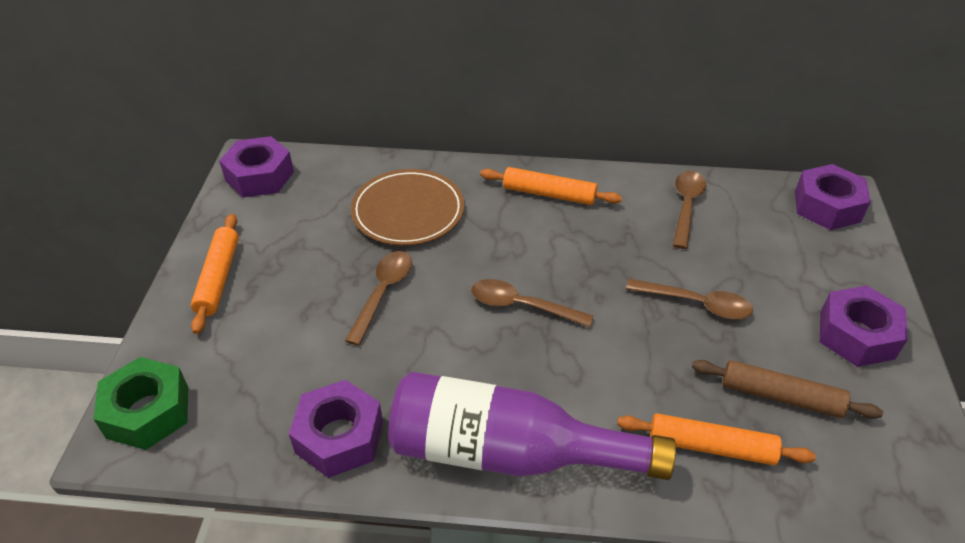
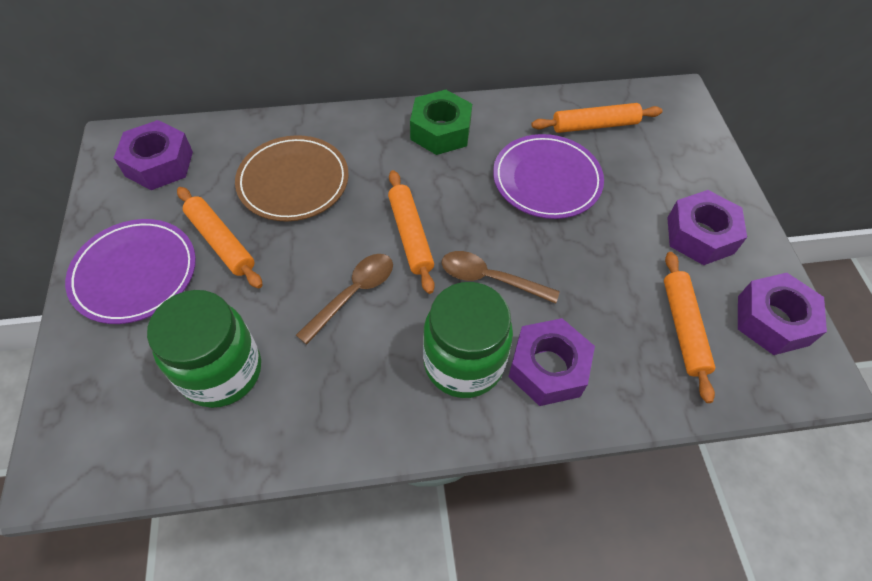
brown rolling pin: [692,360,883,419] = 1 -> none = 0
brown spoon: [345,251,412,346] [471,279,594,327] [626,279,753,320] [673,171,706,249] = 4 -> [296,254,393,345] [442,251,560,304] = 2
green jar: none = 0 -> [147,290,261,408] [423,282,513,398] = 2
orange rolling pin: [191,214,239,334] [480,167,622,205] [617,413,816,465] = 3 -> [177,187,263,289] [388,170,435,294] [531,103,663,133] [664,252,715,403] = 4
purple bottle: [388,372,676,480] = 1 -> none = 0
purple plate: none = 0 -> [65,219,196,324] [493,134,604,219] = 2

